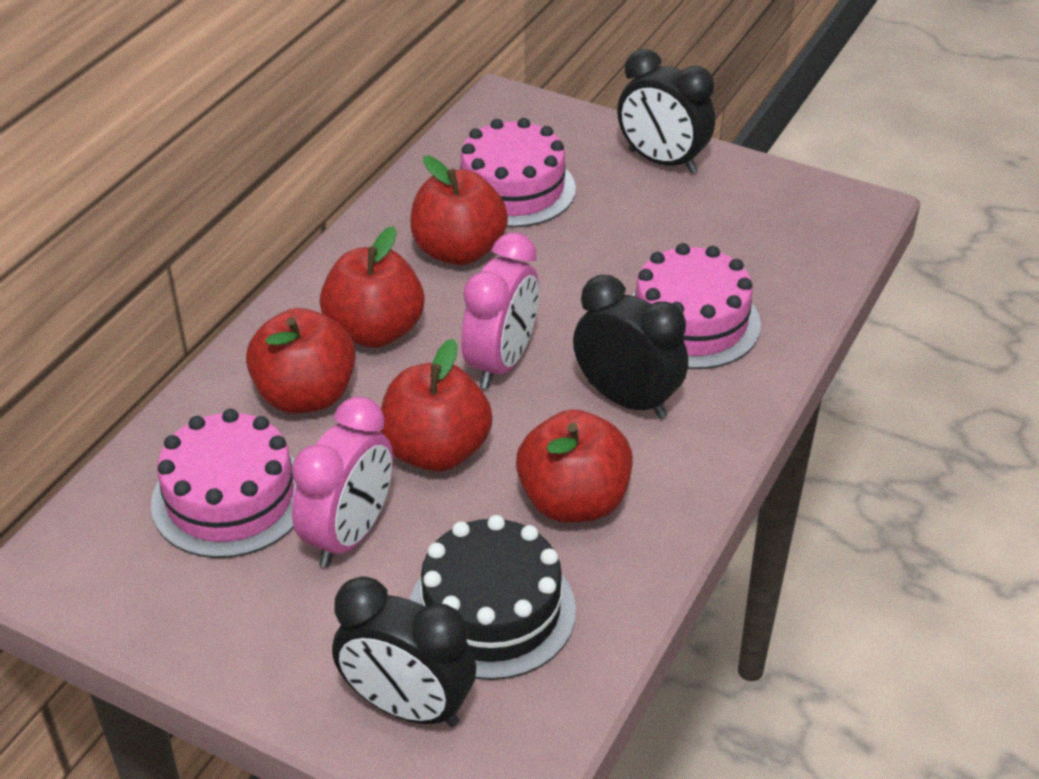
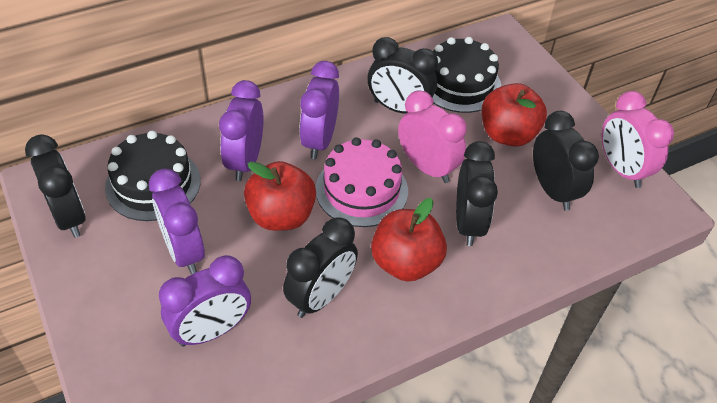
black cake: [410,515,576,680] = 1 -> [105,131,201,221] [432,37,501,113] = 2
black clock: [332,576,476,727] [573,275,688,419] [617,49,715,173] = 3 -> [25,134,86,238] [283,218,358,318] [368,37,438,114] [456,141,498,246] [533,111,599,211] = 5
pink cake: [151,409,297,558] [459,118,576,228] [632,243,761,369] = 3 -> [316,137,408,227] = 1
purple clock: none = 0 -> [149,169,205,274] [159,255,251,347] [219,80,264,181] [299,61,339,159] = 4
red apple: [246,308,356,413] [320,226,425,348] [380,339,492,472] [410,155,508,265] [516,410,633,523] = 5 -> [244,161,316,231] [371,198,447,282] [482,83,547,147] = 3

